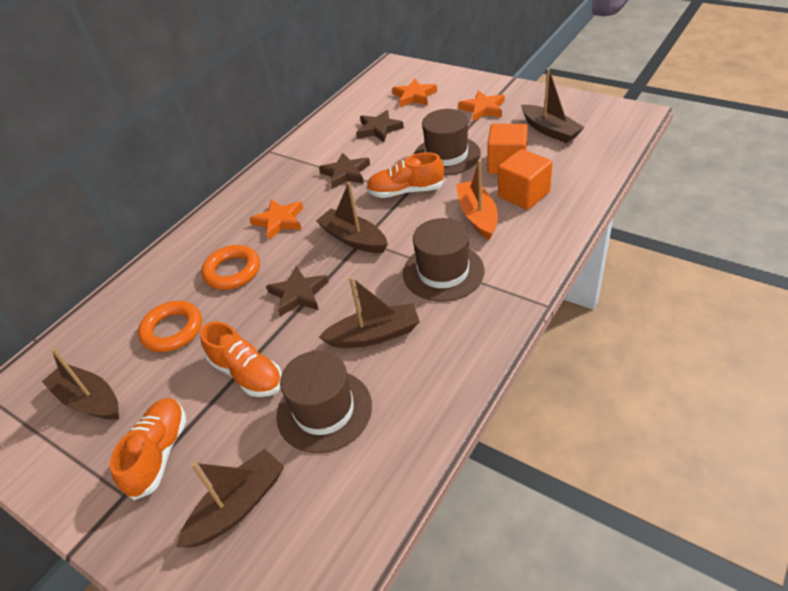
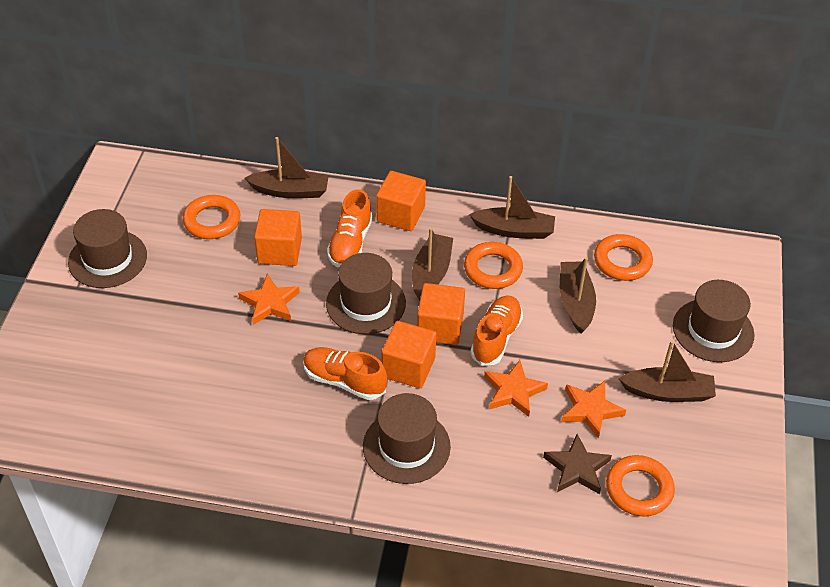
brown hat: [276,351,372,453] [403,218,484,302] [414,109,481,175] = 3 -> [68,209,147,288] [326,253,406,334] [363,393,451,484] [673,280,755,362] = 4
brown star: [266,266,329,317] [319,152,370,189] [356,110,404,142] = 3 -> [543,434,612,494] = 1
orange boat: [456,160,498,240] = 1 -> none = 0
orange cube: [488,124,528,174] [498,149,553,210] = 2 -> [254,209,302,266] [376,171,426,231] [381,321,436,388] [417,283,465,345] = 4
orange ring: [138,301,202,352] [201,245,260,290] = 2 -> [183,195,240,239] [464,242,523,289] [594,234,653,281] [606,455,675,517] = 4

